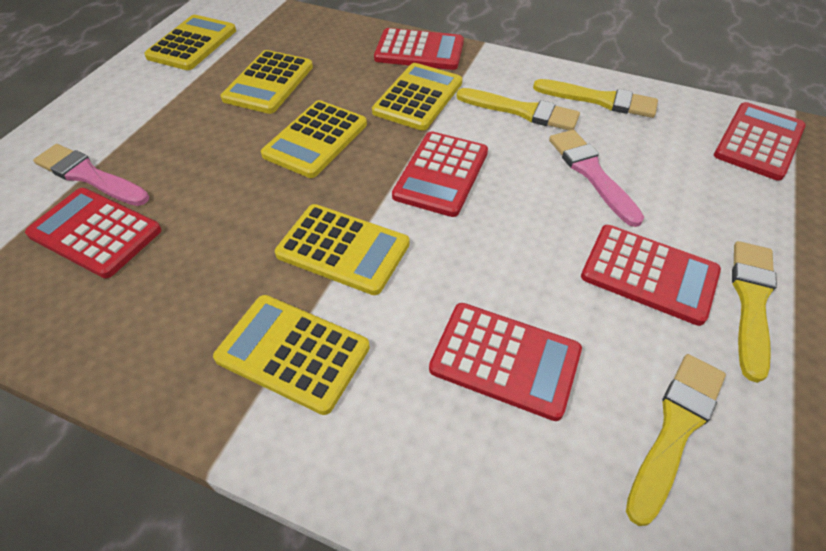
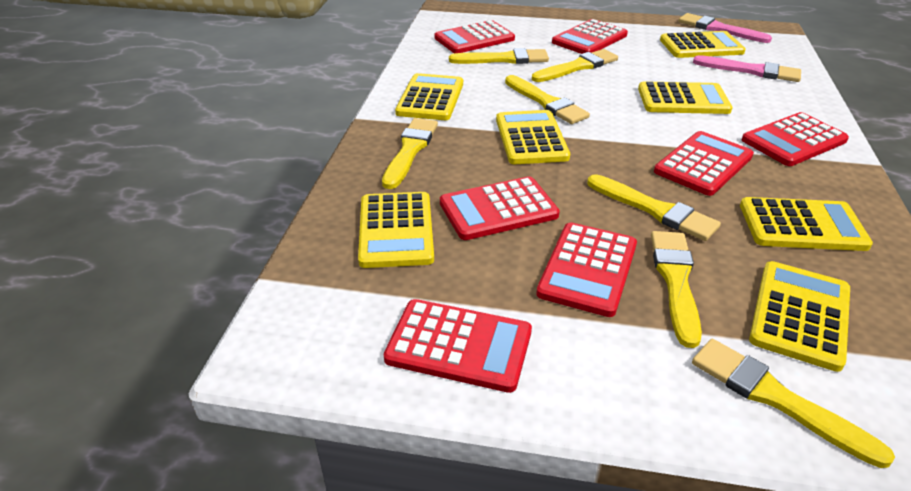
red calculator: [25,188,161,278] [374,28,464,70] [392,131,488,217] [429,303,582,421] [581,225,721,326] [714,102,806,181] = 6 -> [384,299,532,393] [435,20,515,53] [440,176,560,240] [536,222,637,317] [552,19,628,54] [654,131,754,196] [742,112,849,166] = 7
yellow brush: [456,88,580,130] [533,79,658,118] [626,354,726,526] [732,241,777,383] = 4 -> [382,118,438,189] [449,48,549,64] [505,75,590,124] [532,49,618,82] [587,174,721,241] [651,231,702,348] [692,339,895,468] = 7
yellow calculator: [144,15,236,70] [213,295,370,415] [221,50,313,114] [261,100,367,178] [275,204,409,295] [372,63,462,131] = 6 -> [358,192,434,268] [395,73,463,120] [496,110,570,164] [638,81,733,114] [660,31,745,58] [740,197,873,251] [749,261,850,372] = 7

